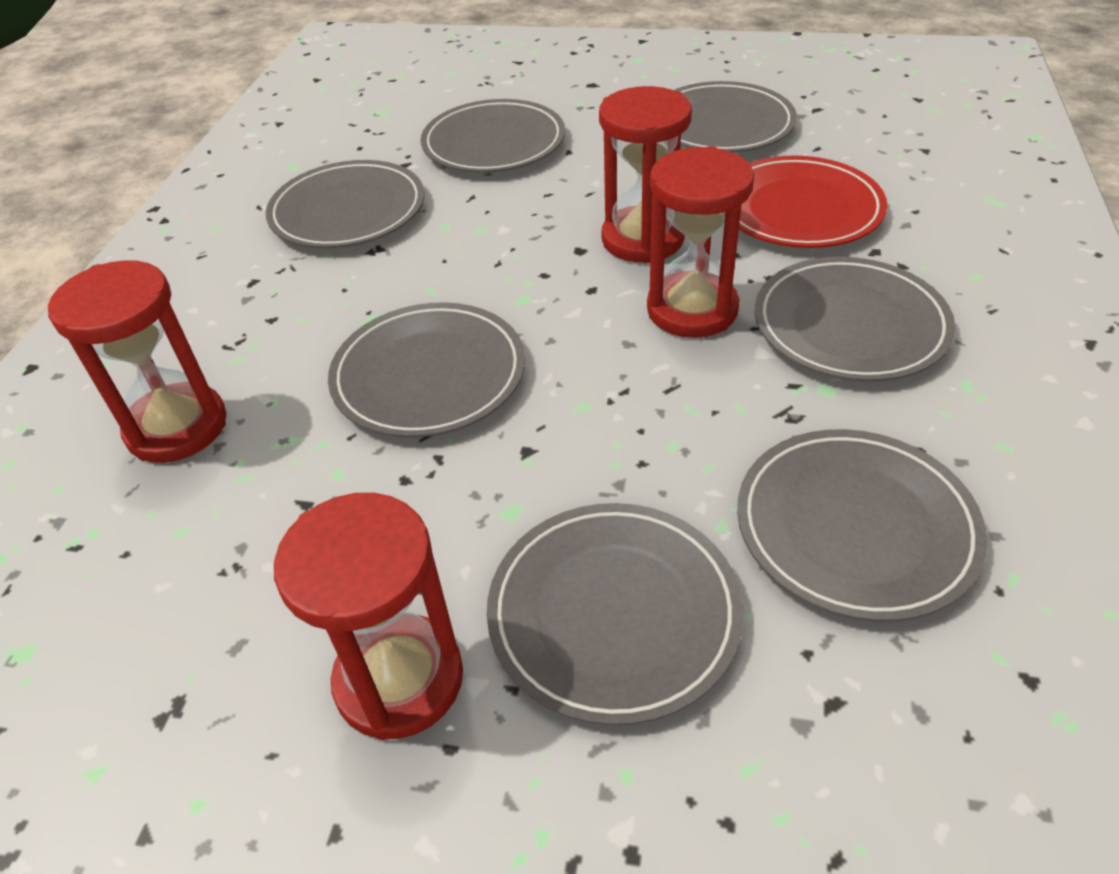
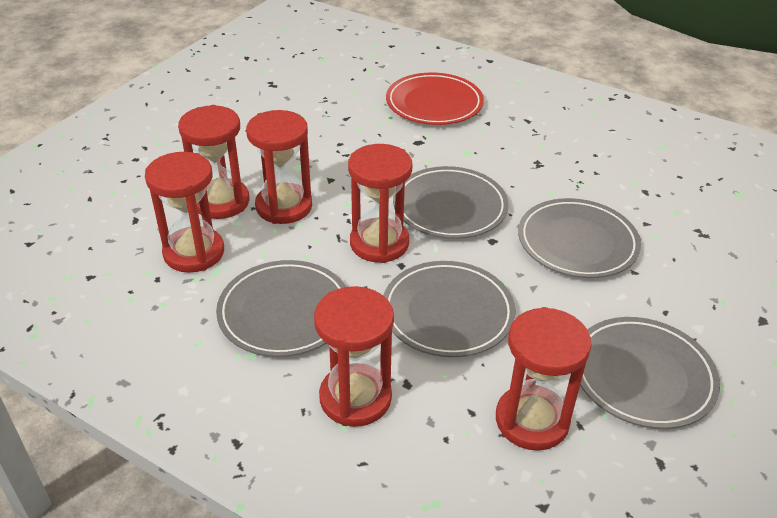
grey plate: [266,160,424,248] [328,302,525,438] [421,99,565,173] [487,503,743,726] [674,81,797,152] [737,429,987,622] [755,257,955,382] = 7 -> [216,260,346,357] [383,261,516,357] [393,166,509,239] [518,198,641,278] [580,317,720,429] = 5
red hourglass: [48,260,226,463] [274,493,463,740] [599,86,692,263] [647,146,754,338] = 4 -> [145,152,224,273] [178,105,249,219] [246,110,312,224] [314,286,394,427] [348,144,412,263] [496,307,592,451] = 6

